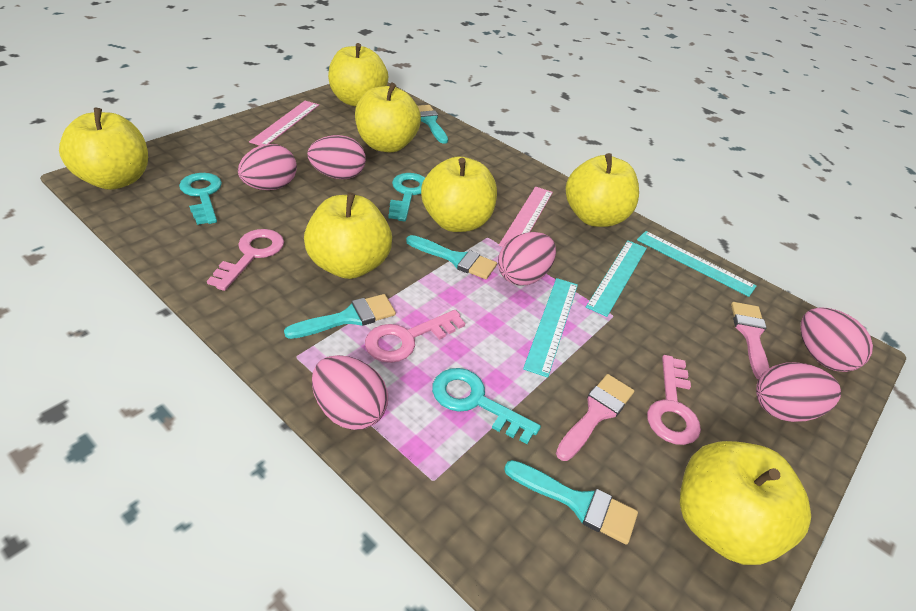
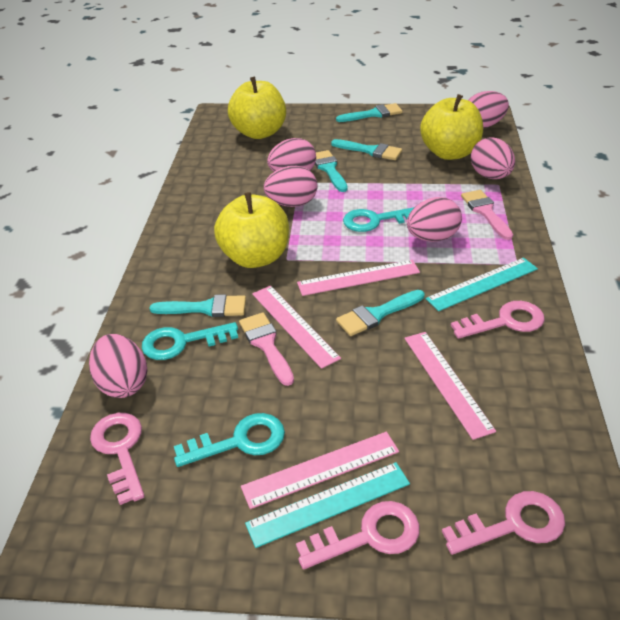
pink key: [207,229,284,291] [365,310,465,363] [647,355,701,445] = 3 -> [90,413,145,505] [296,501,420,570] [442,491,565,555] [451,301,545,339] = 4
pink ruler: [249,101,319,146] [499,187,553,247] = 2 -> [241,432,399,509] [252,286,341,369] [297,260,420,296] [405,332,496,440] = 4
turquoise brush: [284,294,396,339] [406,235,497,279] [418,105,448,144] [504,460,638,545] = 4 -> [150,294,246,317] [315,150,348,192] [331,139,402,160] [336,103,403,122] [336,290,424,336] = 5
turquoise ruler: [523,278,578,378] [586,240,647,317] [637,231,756,297] = 3 -> [245,462,410,548] [426,258,538,311] = 2
yellow apple: [59,108,148,190] [304,192,392,279] [328,43,388,107] [355,83,421,152] [421,156,497,232] [566,153,639,227] [680,441,811,565] = 7 -> [214,192,289,268] [228,76,286,139] [420,94,483,160] = 3

